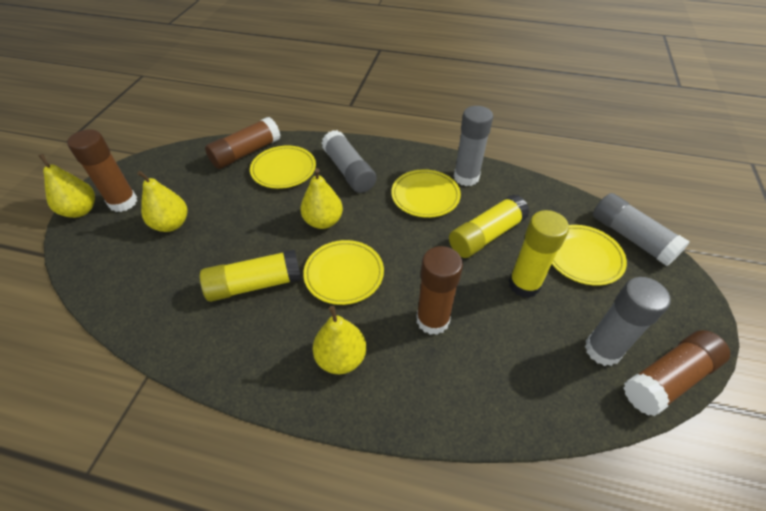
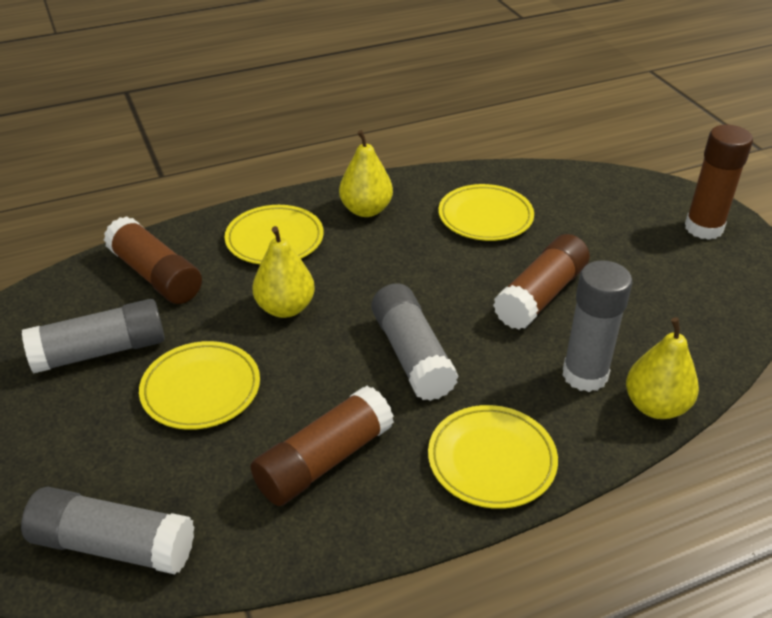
yellow glue stick: [200,249,302,302] [449,194,530,258] [509,210,569,298] = 3 -> none = 0
yellow pear: [38,154,95,218] [137,171,187,232] [300,168,343,229] [313,306,366,374] = 4 -> [252,226,315,318] [339,130,393,217] [626,317,699,419] = 3

